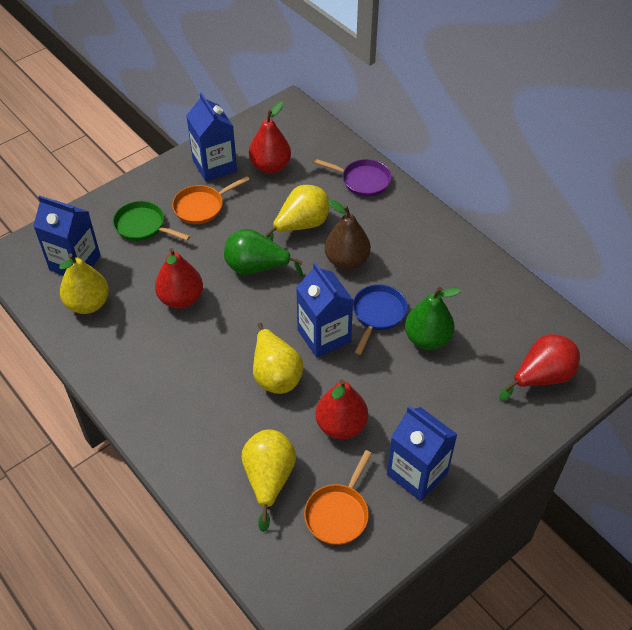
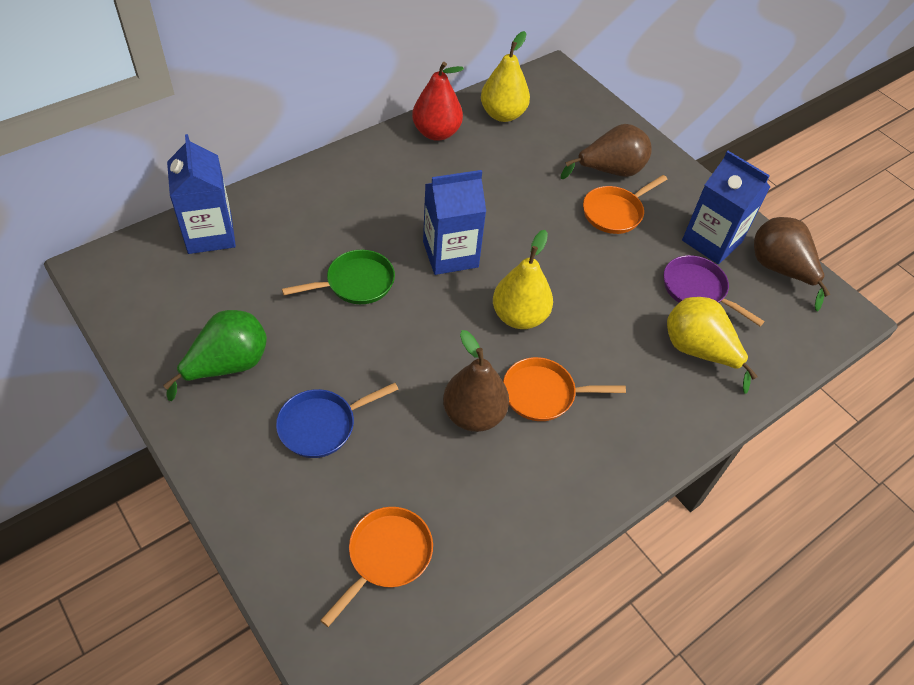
blue carton: [33,195,101,275] [186,92,237,182] [296,262,353,358] [387,406,458,501] = 4 -> [167,134,236,254] [423,170,486,275] [682,151,770,264] = 3
brown pear: [325,199,371,270] = 1 -> [443,330,509,432] [561,124,652,179] [754,217,831,311] = 3
green pear: [224,229,303,277] [405,287,461,350] = 2 -> [163,310,267,401] = 1
orange pan: [172,176,250,224] [304,450,372,545] = 2 -> [320,507,433,627] [503,357,626,421] [583,175,667,234] = 3
red pear: [155,248,203,309] [249,102,291,174] [315,379,368,439] [499,334,580,401] = 4 -> [412,62,464,141] = 1
yellow pear: [59,253,109,314] [241,430,296,532] [253,323,303,394] [265,185,330,241] = 4 -> [481,31,530,122] [493,230,553,329] [667,297,758,394] = 3

